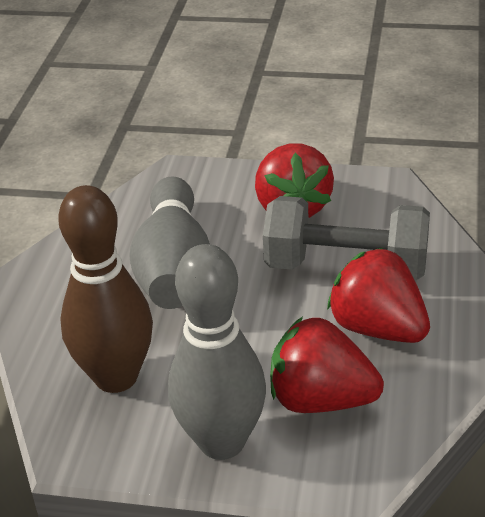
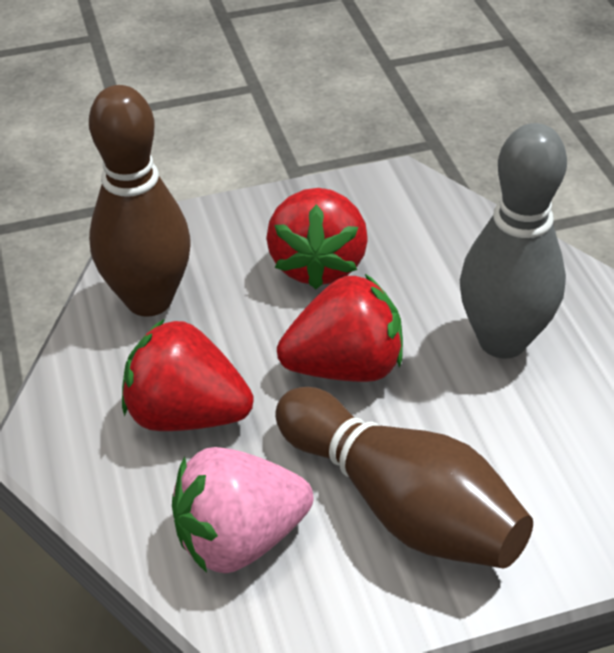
brown bowling pin: [58,185,153,393] = 1 -> [89,85,191,317] [275,387,533,569] = 2
grey bowling pin: [129,176,210,309] [168,244,266,460] = 2 -> [460,123,567,358] = 1
grey dumbbell: [263,196,430,280] = 1 -> none = 0
pink strawberry: none = 0 -> [172,447,313,574] = 1

